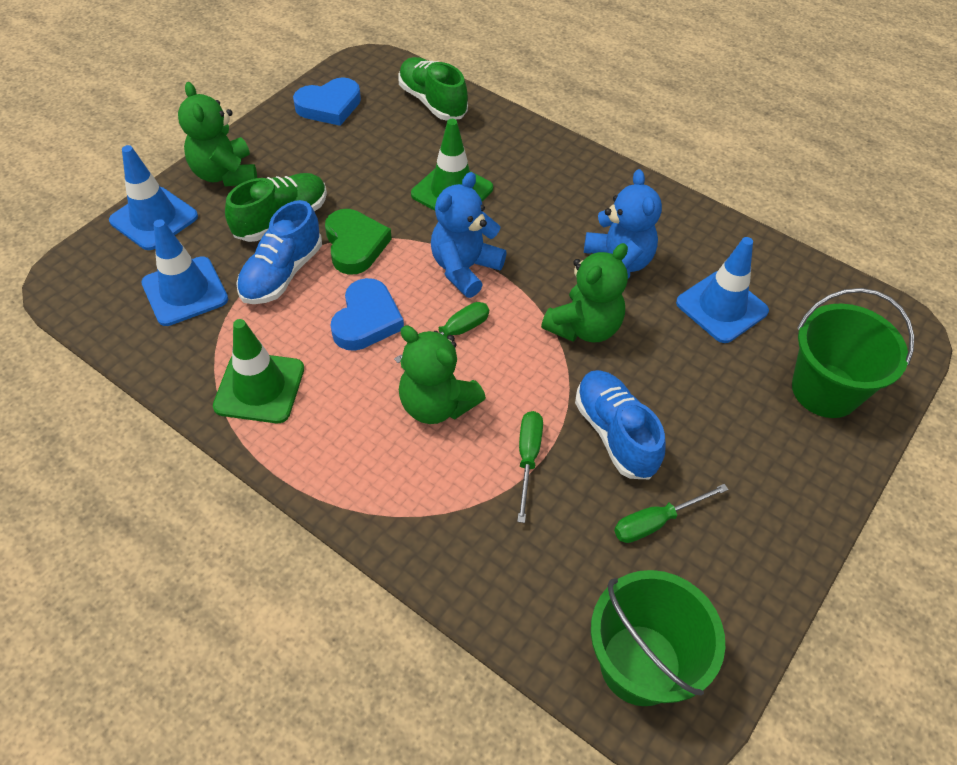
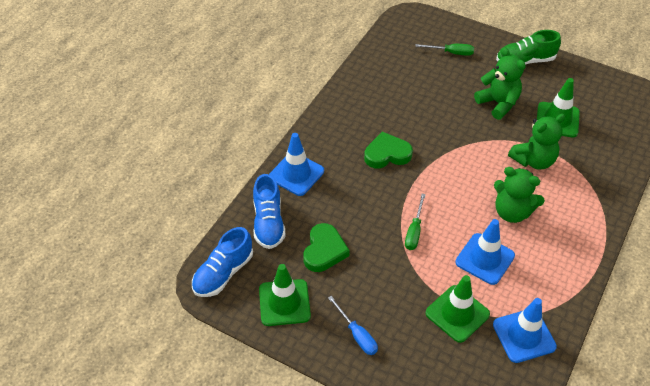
blue heart: [293,77,361,126] [330,278,404,351] = 2 -> none = 0
blue screwdriver: none = 0 -> [328,296,378,355] = 1
blue teddy bear: [431,172,507,298] [584,169,662,279] = 2 -> none = 0
green bucket: [591,570,725,706] [792,288,914,418] = 2 -> none = 0
green heart: [325,209,392,275] = 1 -> [303,223,350,272] [364,132,413,168] = 2
green screwdriver: [394,302,489,363] [517,411,543,523] [614,484,729,543] = 3 -> [405,194,426,250] [415,44,474,56] = 2
green shoe: [225,173,327,242] [398,57,468,121] = 2 -> [496,30,561,65] = 1
green traffic cone: [213,319,304,423] [411,119,493,211] = 2 -> [259,264,311,326] [425,275,490,343] [537,78,580,137] = 3

